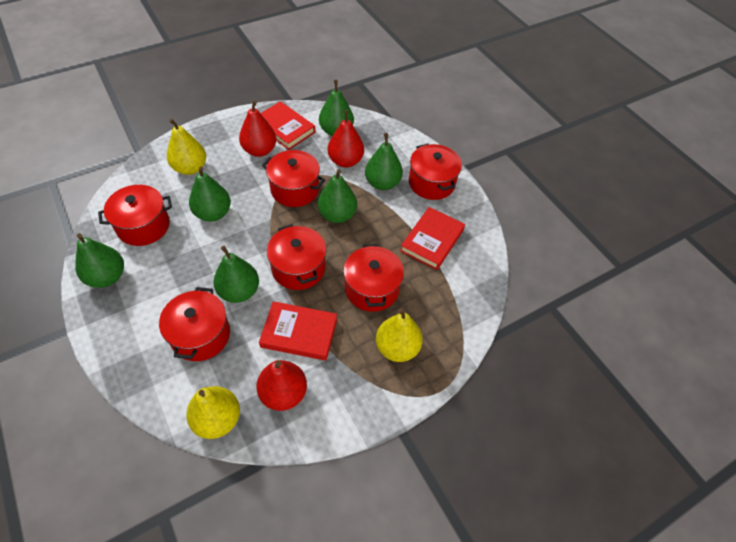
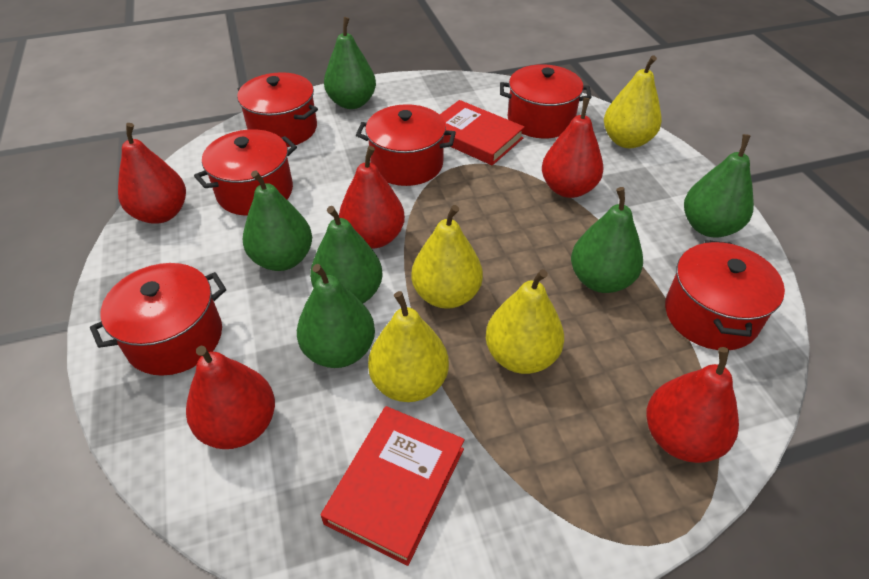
red book: [259,301,337,361] [261,101,315,150] [400,207,465,270] = 3 -> [321,406,465,566] [440,100,525,165] = 2
red pear: [239,100,276,157] [256,360,307,411] [328,110,364,168] = 3 -> [118,123,186,224] [186,346,275,449] [339,146,405,249] [542,98,604,198] [646,347,739,463] = 5
yellow pear: [167,118,206,175] [186,386,240,439] [376,308,423,362] = 3 -> [368,291,449,402] [411,205,483,309] [486,269,564,374] [604,55,662,148] = 4

